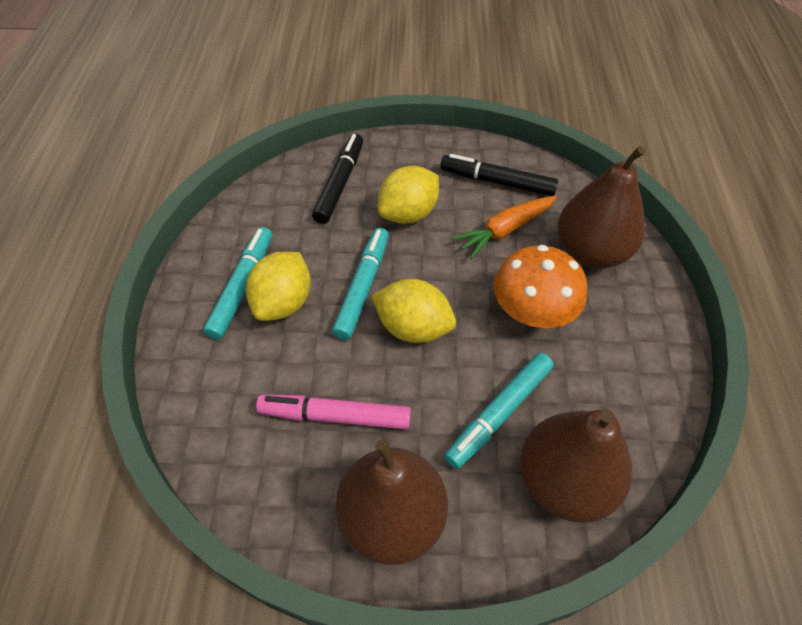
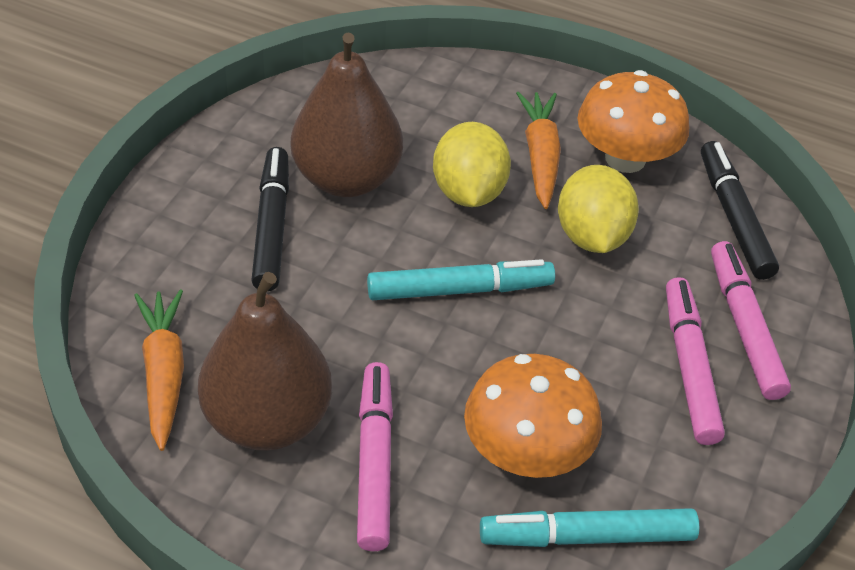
brown pear: [336,439,448,565] [520,409,632,523] [557,146,646,268] = 3 -> [198,272,332,451] [291,33,403,197] = 2
orange carrot: [452,196,557,259] = 1 -> [134,289,184,451] [516,92,561,209] = 2
orange mushroom: [494,245,587,328] = 1 -> [464,354,602,478] [577,70,689,173] = 2
pink marker: [256,394,411,430] = 1 -> [357,362,393,551] [666,277,725,445] [711,241,791,400] = 3
turquoise marker: [203,227,272,340] [332,228,389,340] [444,353,554,469] = 3 -> [367,259,555,300] [480,508,700,547] = 2
yellow lemon: [246,252,311,321] [371,279,456,343] [378,166,439,224] = 3 -> [433,122,511,207] [558,165,639,253] = 2

